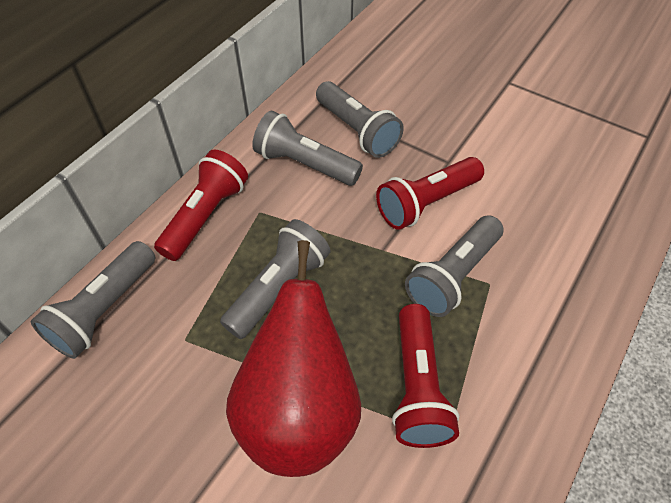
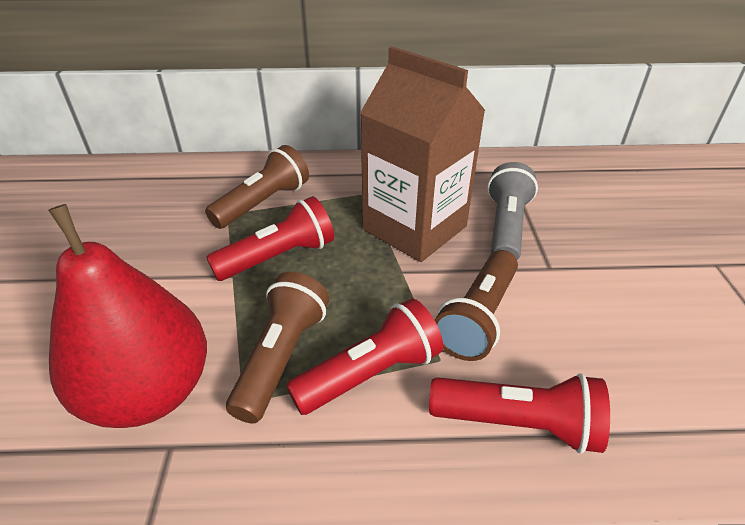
brown carton: none = 0 -> [360,46,486,262] = 1
brown flashlight: none = 0 -> [205,145,309,229] [226,272,329,423] [435,250,518,361] = 3
grey flashlight: [31,241,156,359] [220,219,330,339] [252,111,363,186] [316,81,404,158] [405,215,503,317] = 5 -> [487,162,538,260] = 1

